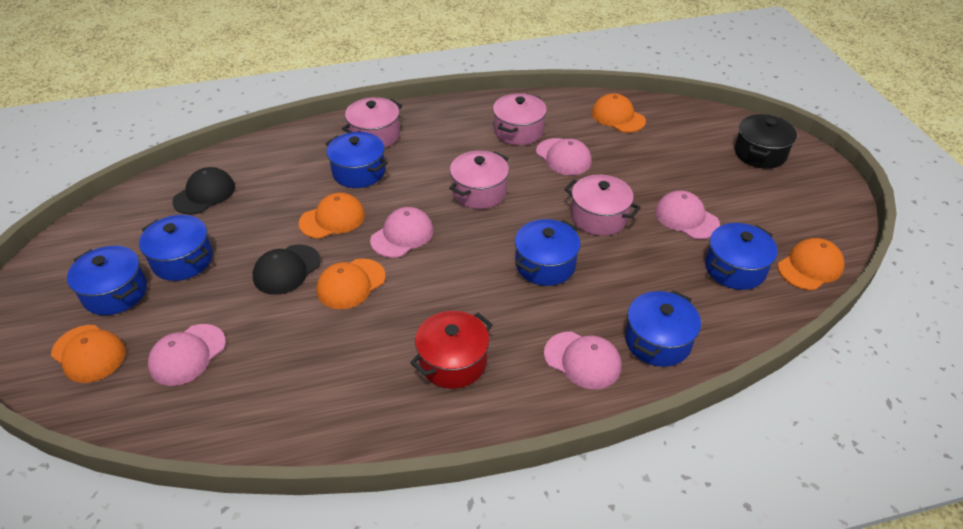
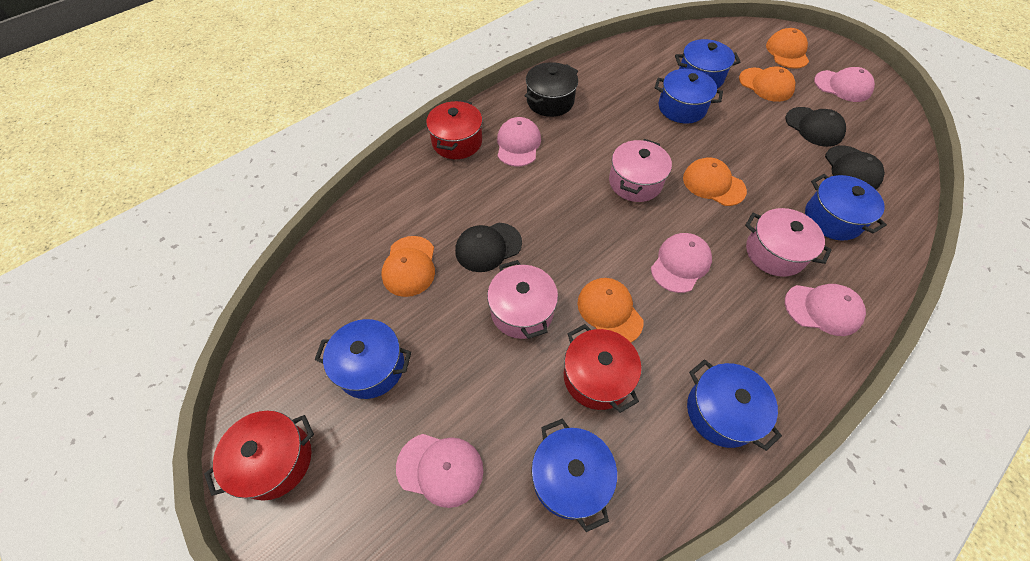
black cap: [172,167,235,215] [253,245,321,295] = 2 -> [455,223,522,272] [785,107,846,147] [825,146,885,190] = 3
pink pot: [342,97,402,148] [449,151,509,209] [493,93,547,145] [564,174,641,236] = 4 -> [487,260,558,339] [609,139,672,202] [745,208,832,277] = 3
red pot: [410,311,493,389] = 1 -> [204,411,314,501] [426,100,483,159] [564,324,641,413] = 3

